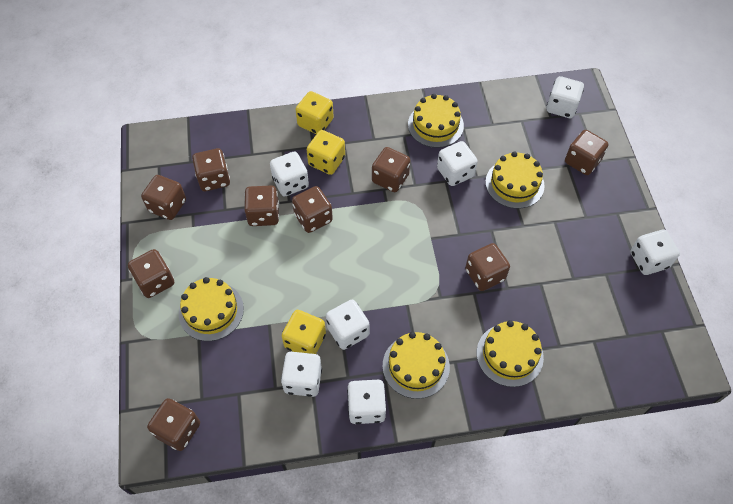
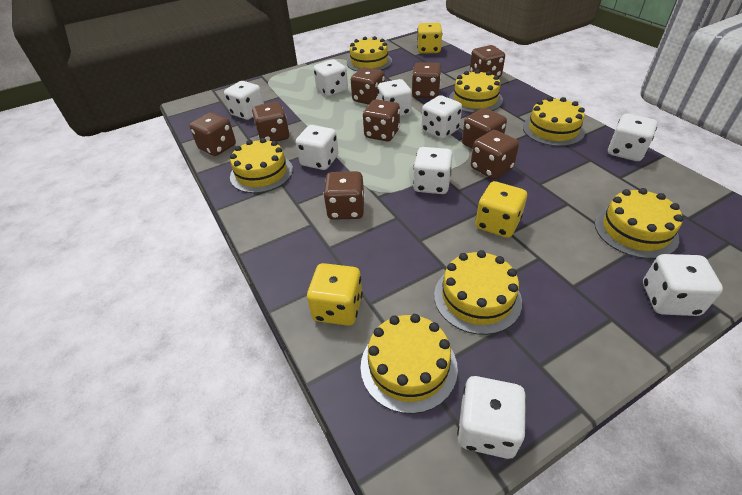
white dice: [270,151,309,196] [281,352,322,397] [326,300,370,350] [347,380,386,424] [437,141,478,186] [546,76,584,118] [630,230,680,275] = 7 -> [224,81,264,120] [295,125,339,170] [313,59,348,97] [377,79,412,117] [413,147,453,194] [421,95,462,139] [457,376,526,459] [608,114,658,161] [643,254,723,316] = 9
yellow cake: [179,277,244,341] [383,332,450,399] [408,94,464,148] [477,320,544,387] [485,151,545,209] = 5 -> [230,138,293,193] [347,36,392,71] [361,314,458,414] [434,250,522,335] [449,69,503,113] [523,97,585,146] [594,188,683,259] = 7

